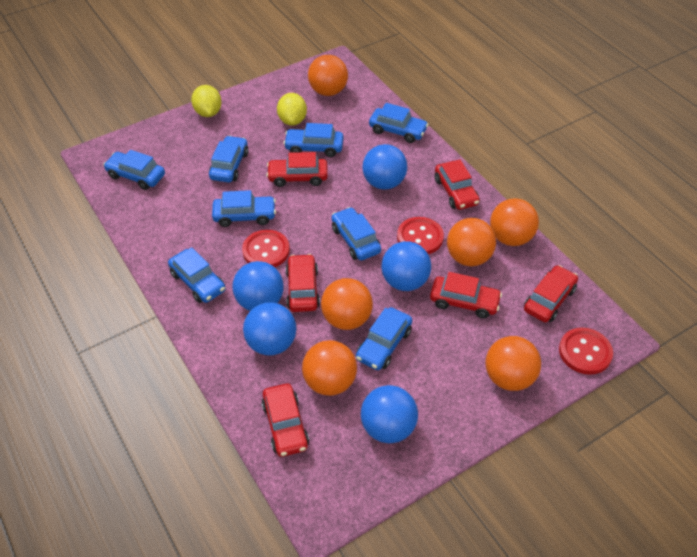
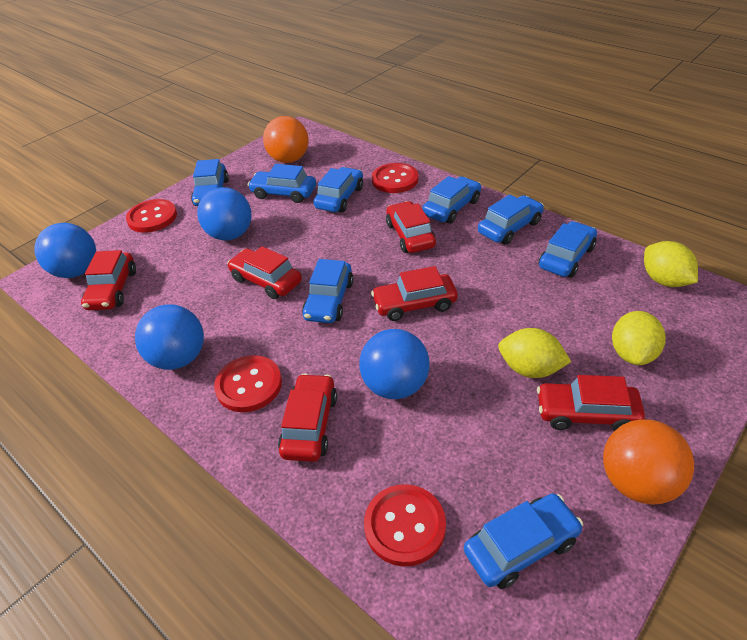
blue ball: [232,261,284,311] [243,302,296,355] [361,385,418,443] [362,144,407,190] [382,241,431,291] = 5 -> [34,223,96,278] [135,304,204,370] [197,187,252,240] [359,329,429,399] = 4
orange ball: [302,340,357,396] [308,55,348,96] [321,278,373,330] [447,218,496,266] [485,336,541,391] [490,198,539,246] = 6 -> [263,116,309,163] [603,419,694,505] = 2
red button: [242,230,290,267] [397,217,444,254] [559,328,613,375] = 3 -> [126,199,177,233] [214,355,282,412] [364,484,446,566] [372,163,418,193] = 4
yellow lemon: [191,85,222,117] [277,93,307,126] = 2 -> [498,328,571,378] [612,311,666,365] [644,241,698,287] = 3

